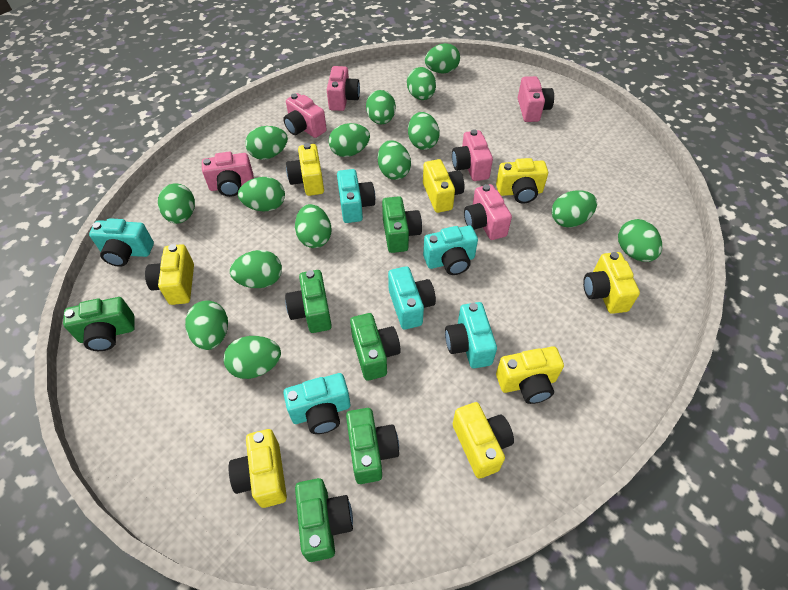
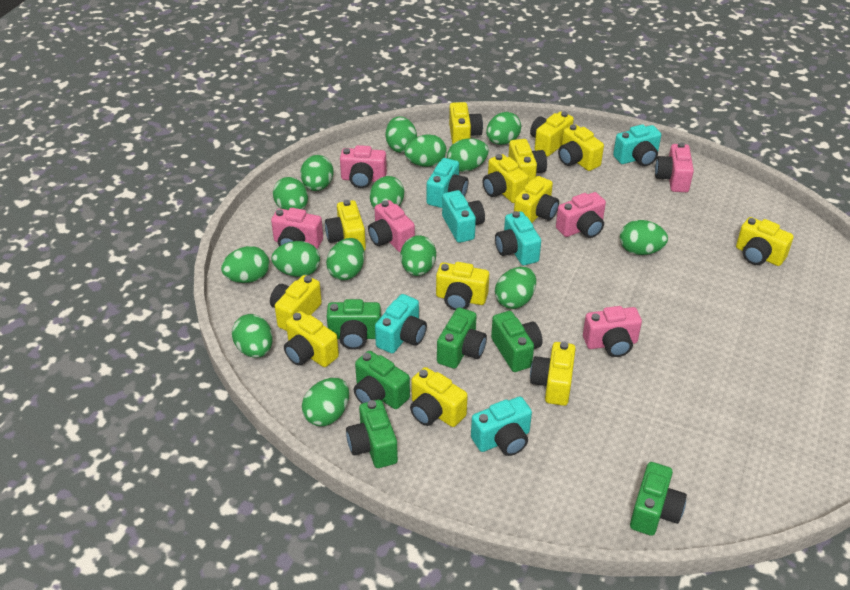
yellow camera: [145,244,194,305] [228,429,287,508] [286,143,324,196] [423,159,465,213] [453,402,514,479] [496,158,548,203] [496,346,564,404] [583,252,640,314] = 8 -> [270,275,322,331] [284,311,339,367] [325,200,366,251] [410,367,468,427] [436,262,489,310] [449,102,483,145] [483,154,528,203] [508,139,547,183] [514,176,559,223] [530,112,574,157] [530,342,576,406] [558,124,604,171] [736,217,794,266] = 13

